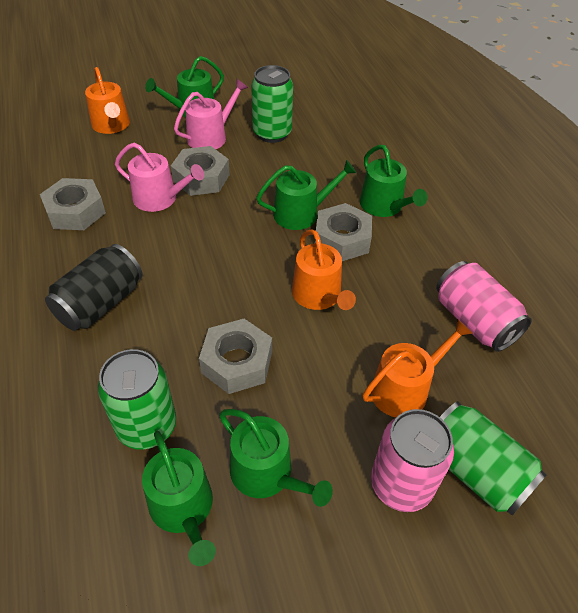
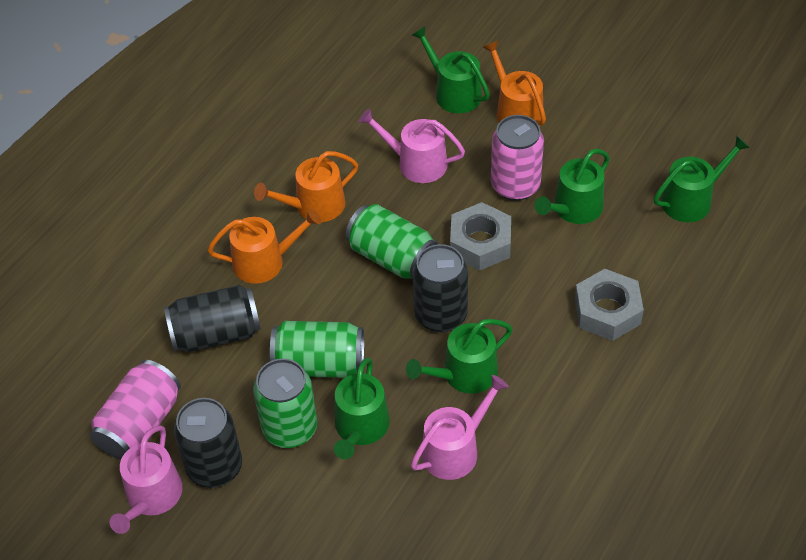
black can: [45,244,142,331] = 1 -> [164,285,261,352] [174,398,242,488] [413,244,468,333] = 3
grey nut: [40,178,106,230] [171,146,230,196] [199,319,272,394] [315,203,372,261] = 4 -> [450,202,511,271] [575,269,644,341] = 2
pink watering can: [115,143,204,212] [174,79,248,149] = 2 -> [110,425,183,534] [359,108,465,183] [411,375,509,480] = 3

